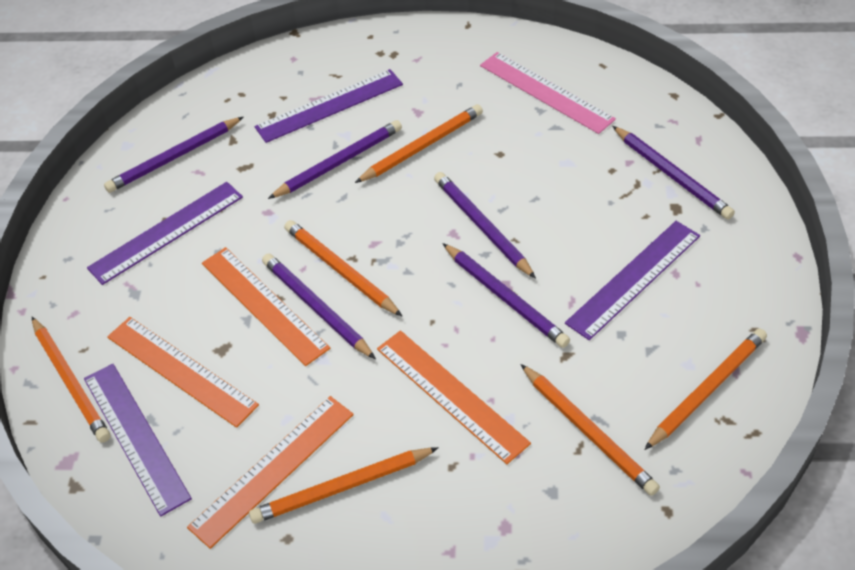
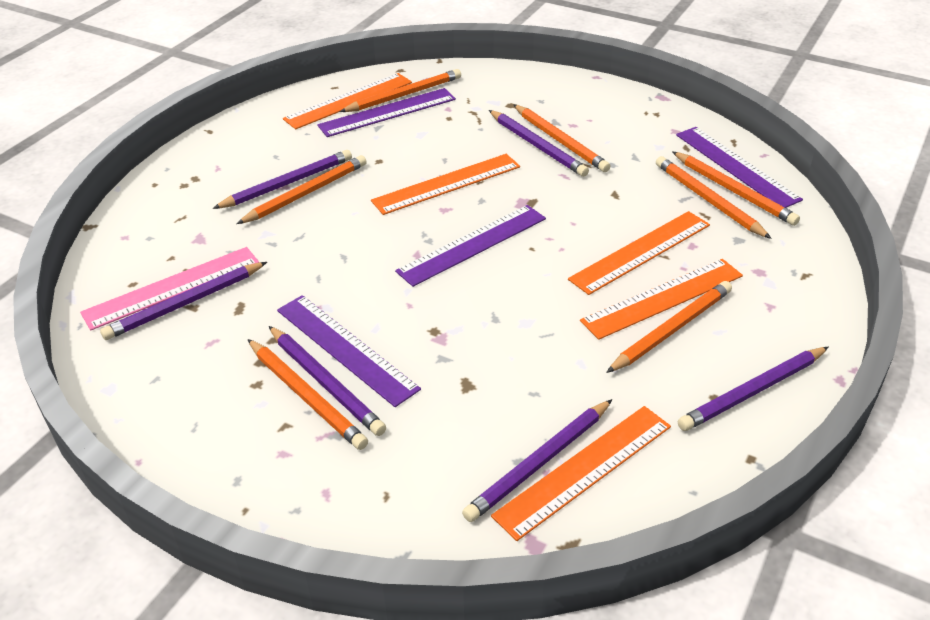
orange pencil: [32,317,110,443] [249,447,439,524] [284,220,403,317] [355,104,483,183] [520,364,660,496] [644,328,767,450] = 6 -> [237,155,367,224] [247,339,368,450] [339,69,461,112] [514,105,611,172] [606,281,732,373] [656,156,772,239] [672,151,800,226] = 7
orange ruler: [107,317,259,428] [187,396,354,549] [202,247,330,366] [377,331,531,464] = 4 -> [283,73,412,129] [371,154,520,215] [491,406,671,541] [568,211,710,295] [580,259,743,340] = 5

